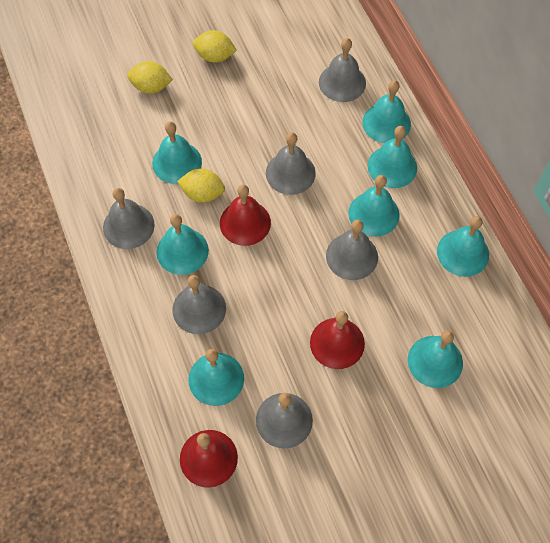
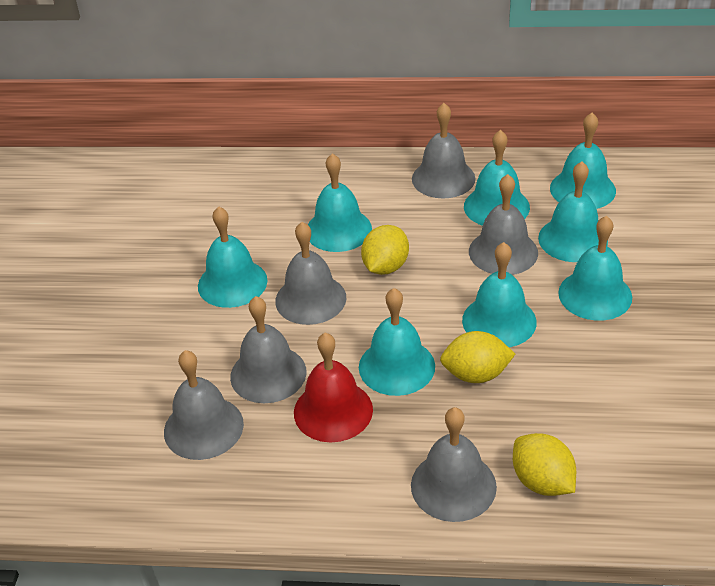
red bell: [180,430,238,488] [220,184,271,246] [310,311,365,369] = 3 -> [294,333,373,442] = 1

